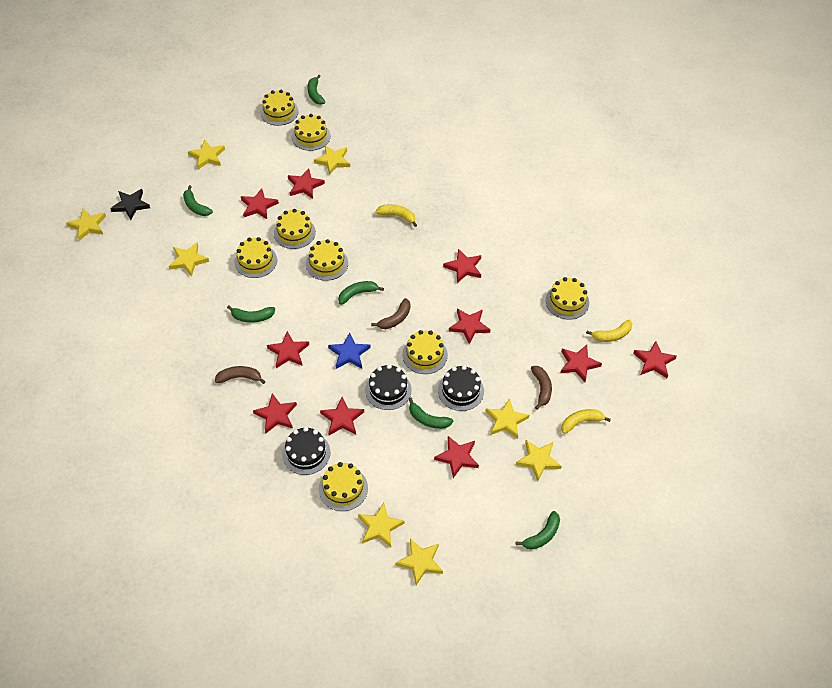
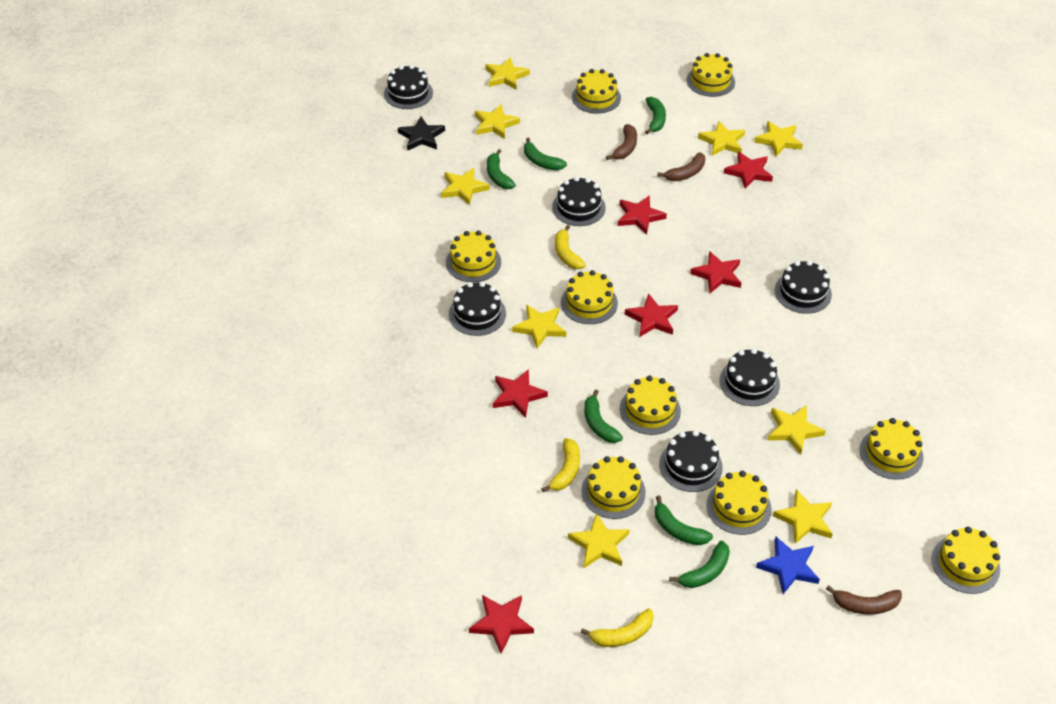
black cake: [282,427,330,475] [365,364,411,410] [438,365,484,411] = 3 -> [384,65,433,109] [449,282,506,336] [552,177,606,226] [659,430,723,492] [719,348,780,406] [775,260,832,314] = 6
red star: [241,188,279,219] [253,393,297,433] [267,331,309,368] [288,168,325,199] [320,397,364,435] [434,436,479,478] [443,249,481,283] [449,309,491,344] [560,345,602,382] [633,341,677,378] = 10 -> [469,595,534,654] [493,369,548,418] [618,195,667,235] [625,293,678,337] [690,251,741,293] [724,152,773,189] = 6
yellow cake: [235,237,277,278] [260,90,298,126] [274,209,316,249] [292,114,331,151] [306,239,348,281] [319,462,368,511] [403,330,448,374] [546,277,589,320] = 8 -> [446,231,501,282] [561,270,618,324] [572,69,621,114] [581,456,646,519] [620,375,681,435] [686,53,735,97] [706,471,772,535] [860,418,924,480] [932,527,1000,594] = 9
yellow star: [66,208,106,241] [169,242,209,277] [188,140,225,169] [314,145,350,175] [358,503,404,547] [396,539,443,585] [485,398,529,439] [516,440,562,481] = 8 -> [441,168,490,206] [475,104,520,139] [485,57,530,89] [512,305,566,349] [568,513,630,569] [698,121,745,156] [754,121,803,157] [768,405,826,455] [773,489,833,544] = 9

